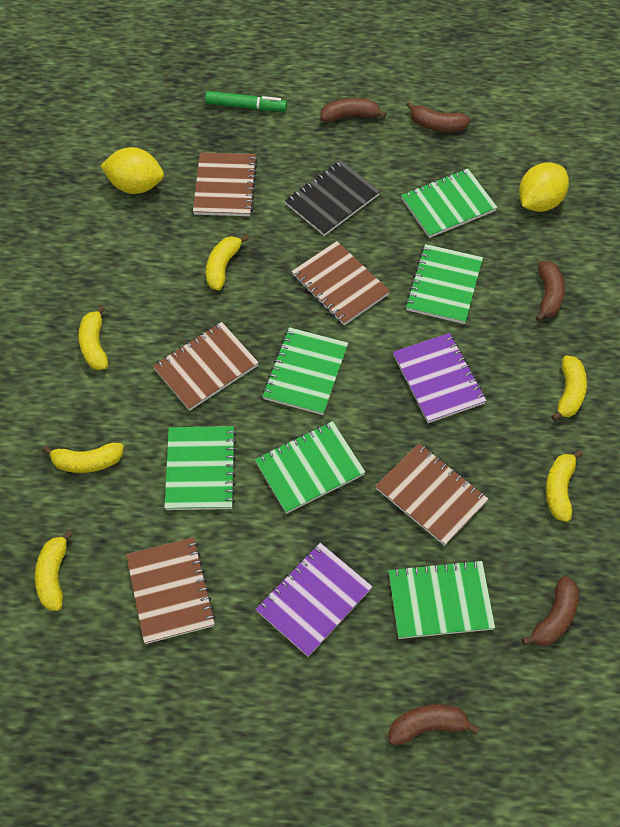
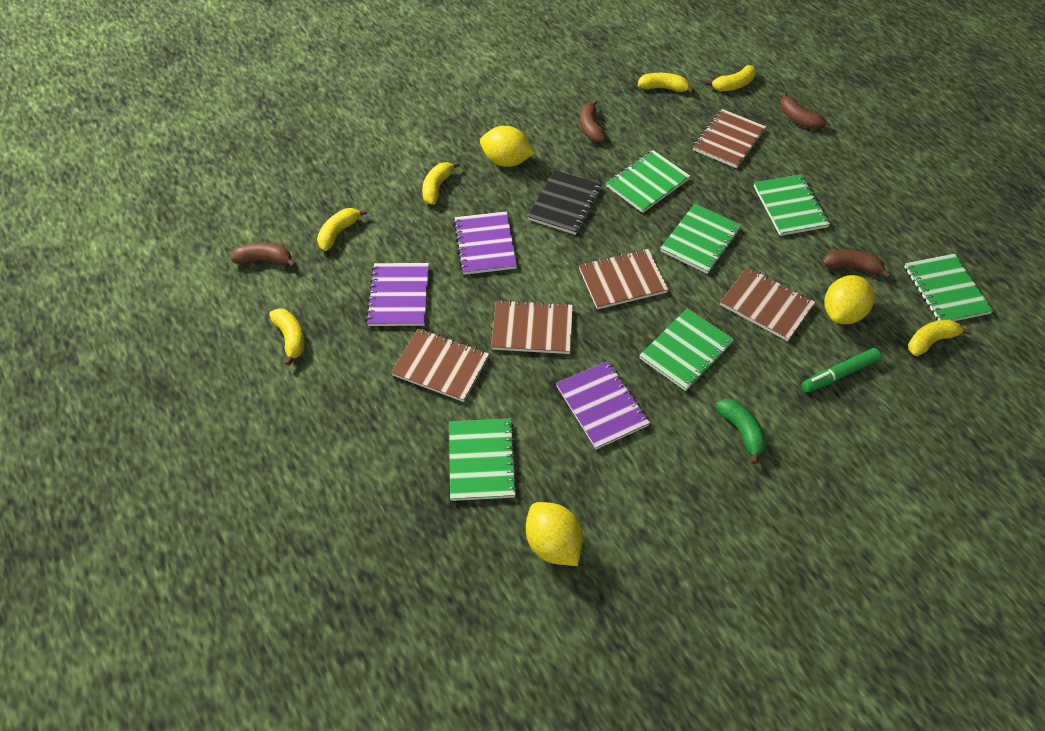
brown banana: [320,98,386,122] [388,704,479,745] [406,101,471,132] [522,576,579,646] [535,261,565,322] = 5 -> [231,243,296,267] [580,100,606,143] [780,92,827,129] [822,250,891,279] = 4
green banana: none = 0 -> [716,399,766,464] = 1
purple notebook: [256,543,372,657] [393,333,486,423] = 2 -> [366,263,429,326] [454,211,517,275] [556,361,650,450] = 3
yellow lemon: [100,147,164,194] [519,162,569,212] = 2 -> [480,126,534,167] [526,502,583,566] [824,275,874,324] = 3

